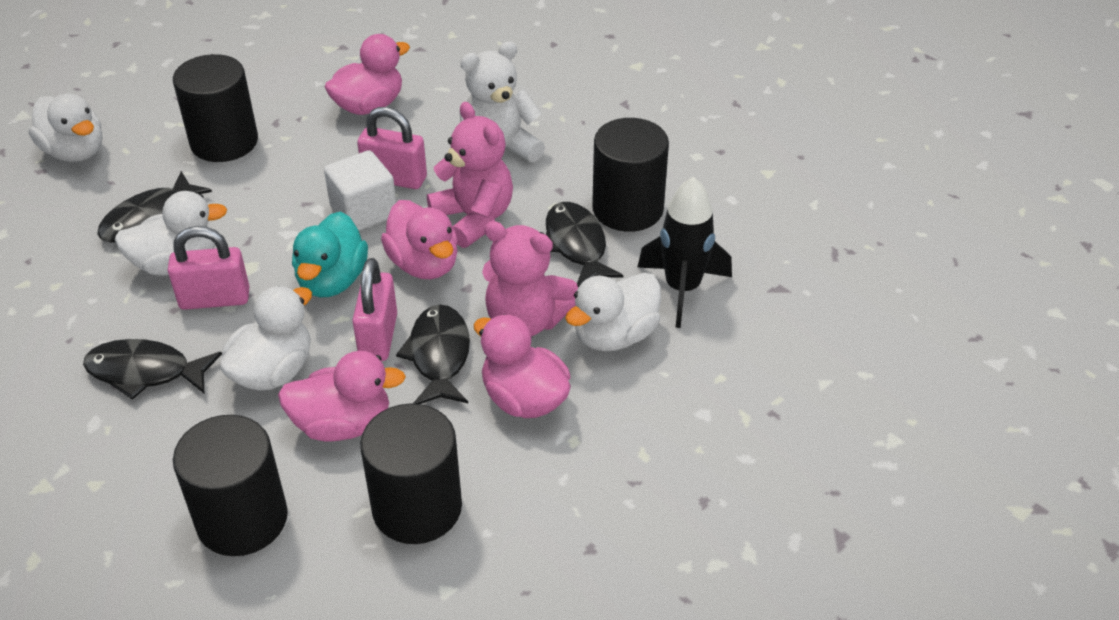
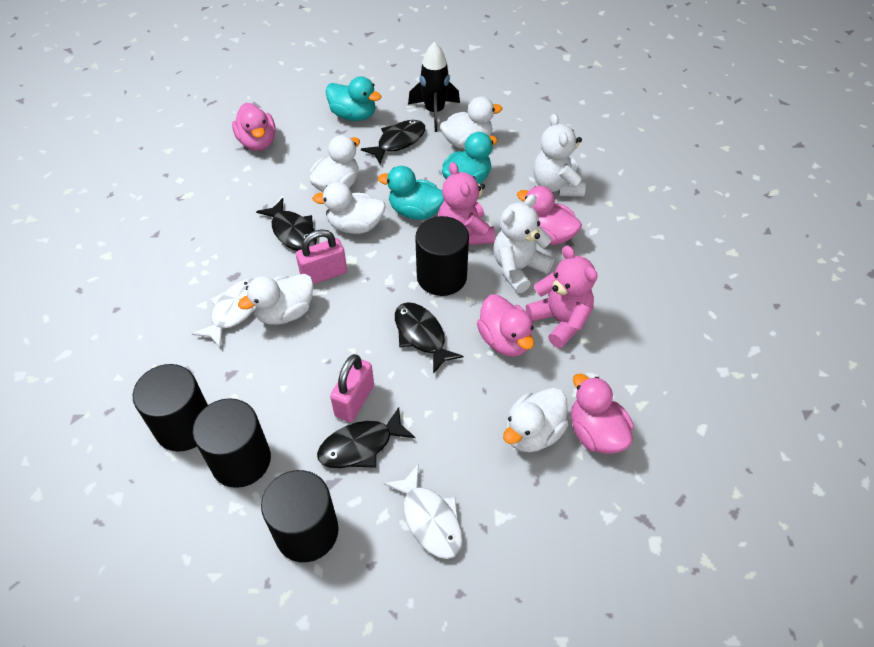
pink padlock: [168,226,249,310] [352,258,397,361] [357,107,427,189] = 3 -> [296,229,347,284] [330,354,374,422] = 2
turquoise duck: [292,212,368,297] = 1 -> [326,76,382,121] [378,166,444,220] [442,132,497,184] = 3
white cube: [324,150,396,231] = 1 -> none = 0
white duck: [29,93,102,162] [115,191,227,276] [220,286,312,391] [565,273,661,351] = 4 -> [238,274,314,325] [309,135,360,192] [312,182,386,234] [440,97,502,149] [503,388,569,452] = 5
white fish: none = 0 -> [192,279,253,349] [384,464,463,559] = 2
white teddy bear: [460,41,545,162] = 1 -> [493,194,554,293] [533,113,586,197] = 2

